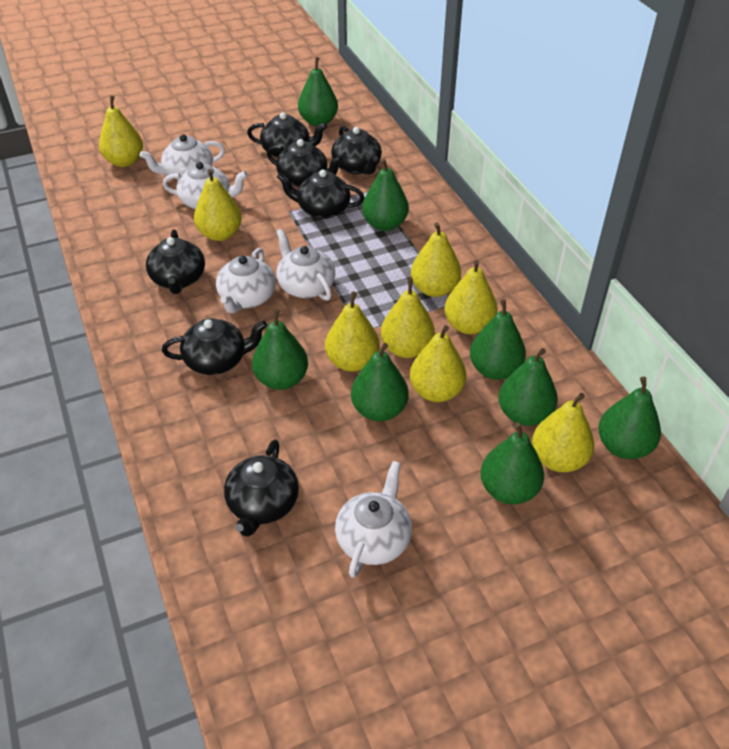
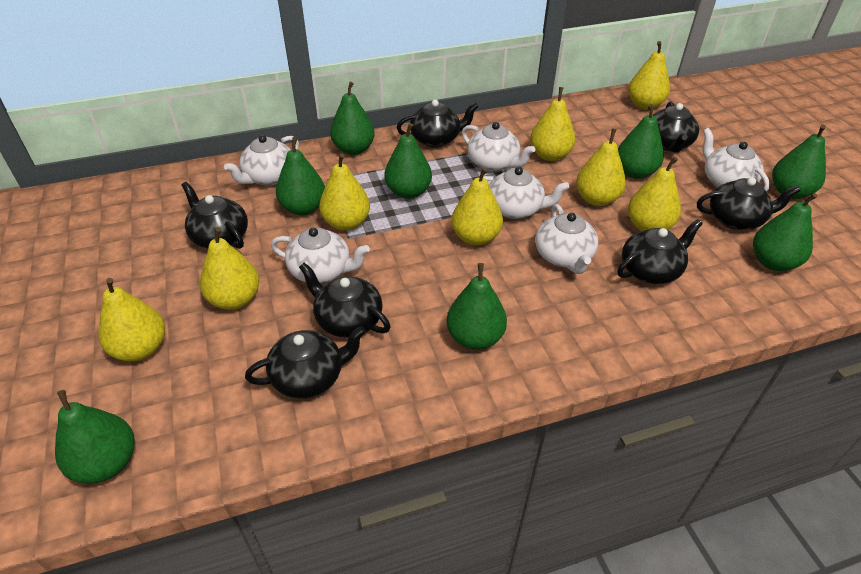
white teapot: [140,134,225,180] [163,162,248,209] [216,248,276,313] [276,229,335,301] [335,461,412,578] = 5 -> [224,135,299,186] [271,227,370,283] [462,122,535,171] [483,167,570,219] [535,204,598,274] [703,128,770,191] = 6

